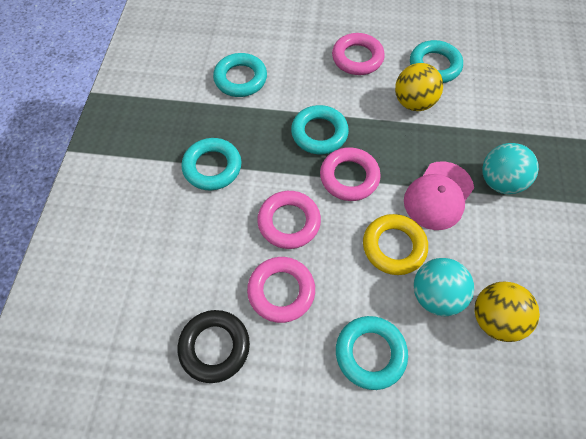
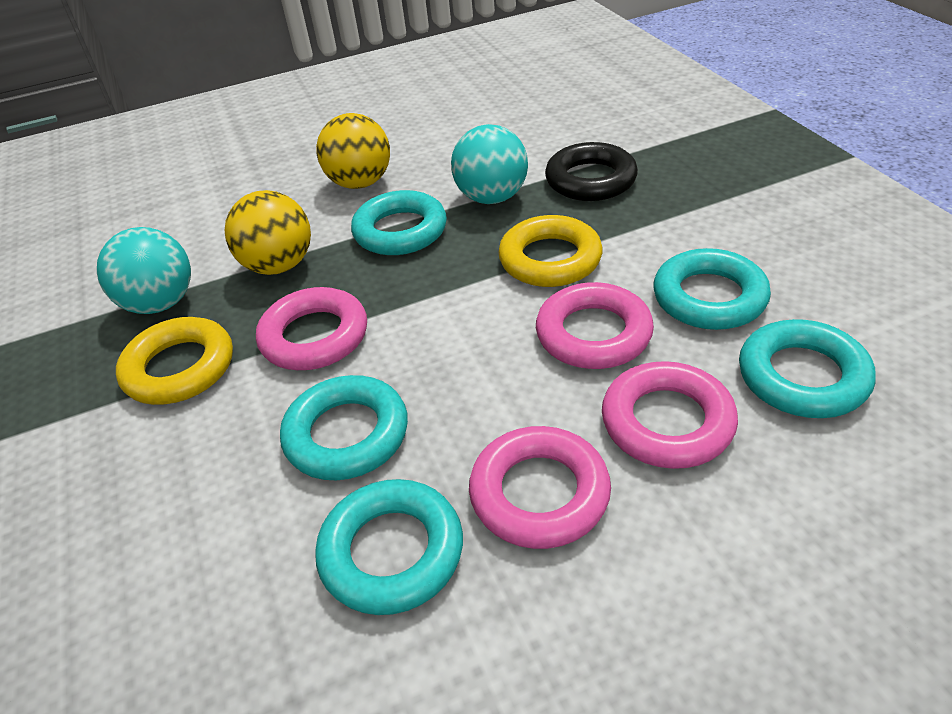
pink cap: [404,161,474,230] = 1 -> none = 0
yellow ring: [363,214,428,275] = 1 -> [116,317,233,405] [498,215,603,287] = 2

